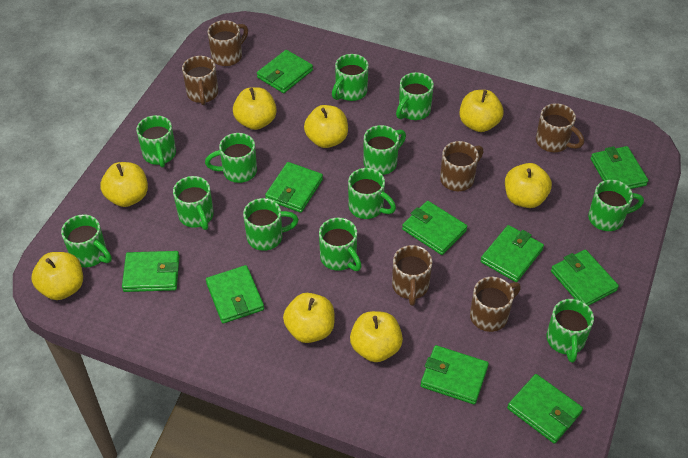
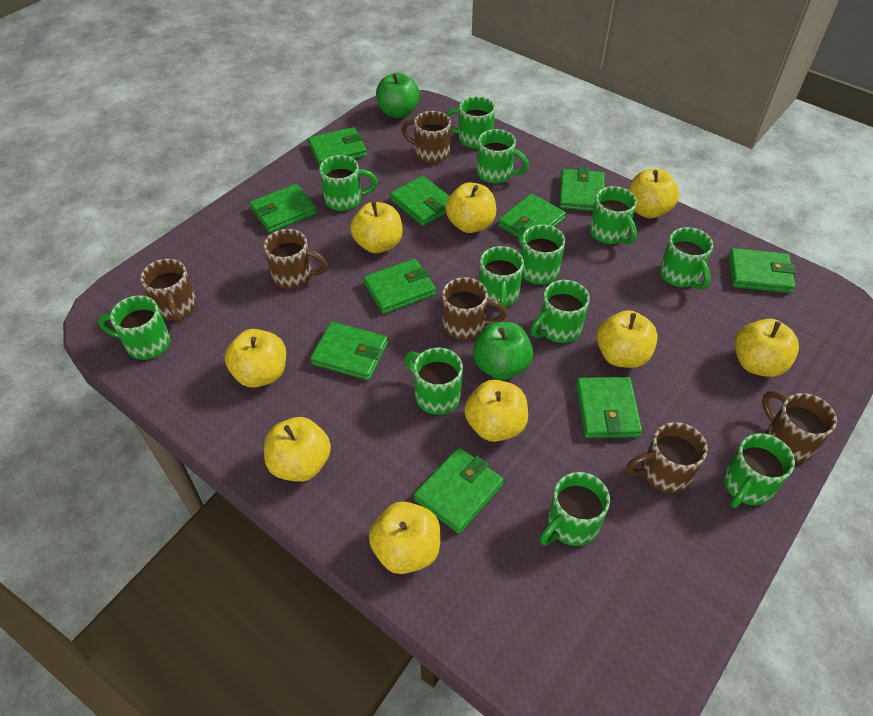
green apple: none = 0 -> [376,73,420,118] [473,322,534,380] = 2
yellow apple: [31,252,83,300] [100,162,148,207] [233,87,277,130] [283,293,335,343] [304,105,348,148] [350,311,403,362] [459,90,503,132] [505,163,552,208] = 8 -> [225,329,286,388] [264,417,331,482] [350,202,403,253] [369,501,440,574] [445,182,496,233] [464,380,528,442] [597,310,658,368] [628,169,679,218] [734,319,799,377] = 9

